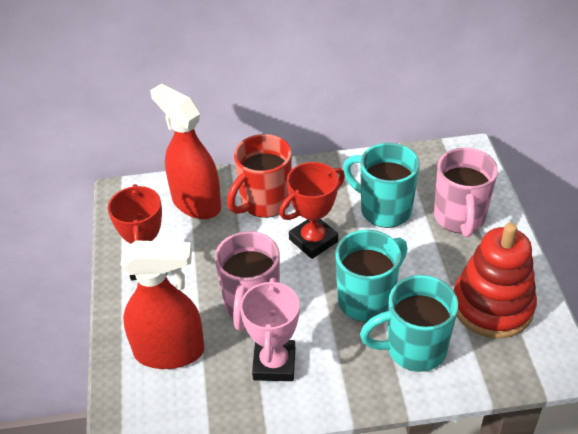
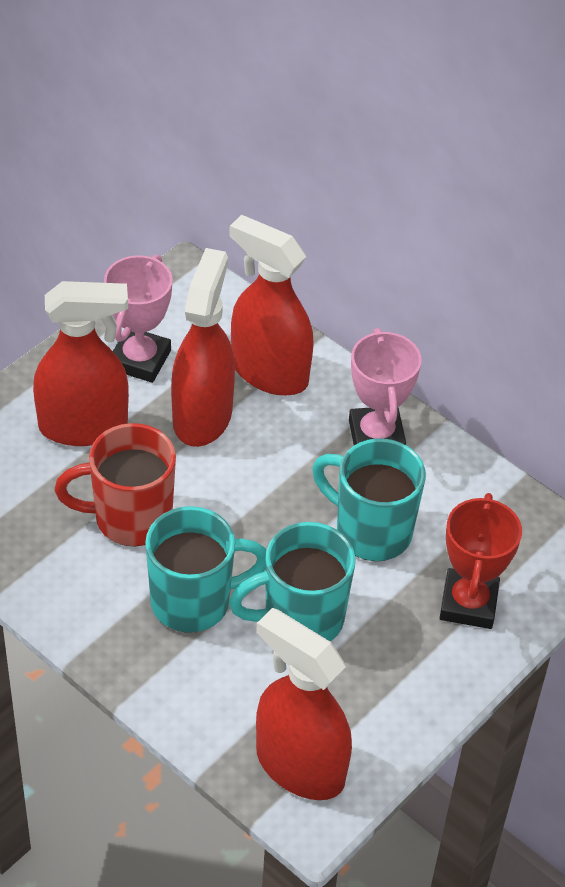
pink mug: [215,231,280,330] [434,148,498,237] = 2 -> none = 0
pink trophy: [240,278,300,381] = 1 -> [104,255,173,383] [349,328,422,445] = 2
red spray bottle: [121,240,205,369] [150,84,221,219] = 2 -> [33,281,129,446] [171,248,235,447] [229,215,314,396] [256,608,352,800] = 4
red stacking toy: [454,223,537,338] = 1 -> none = 0
red trophy: [108,184,167,281] [279,162,345,259] = 2 -> [440,493,522,629] = 1

